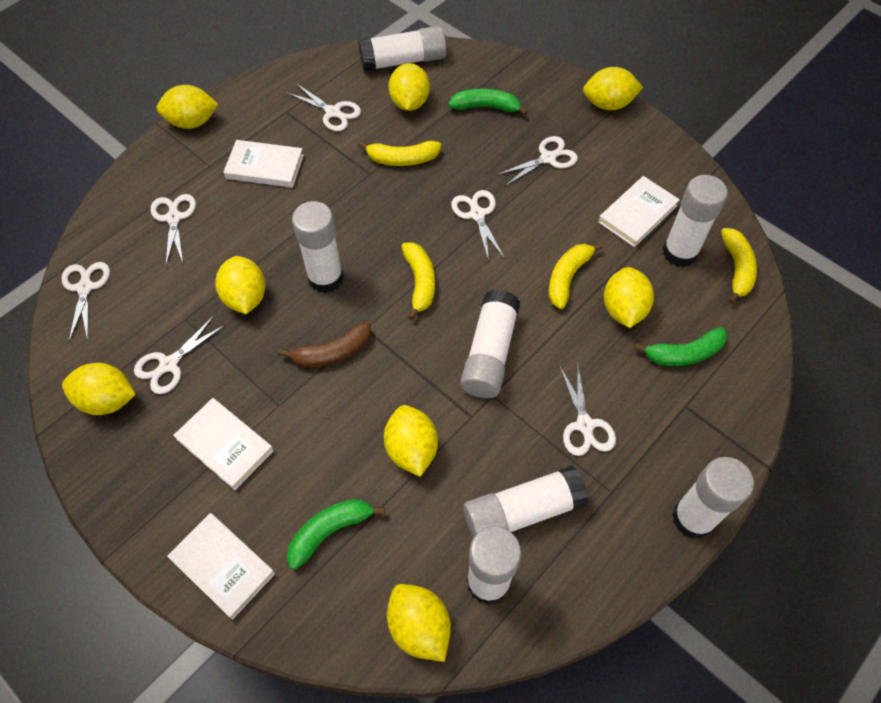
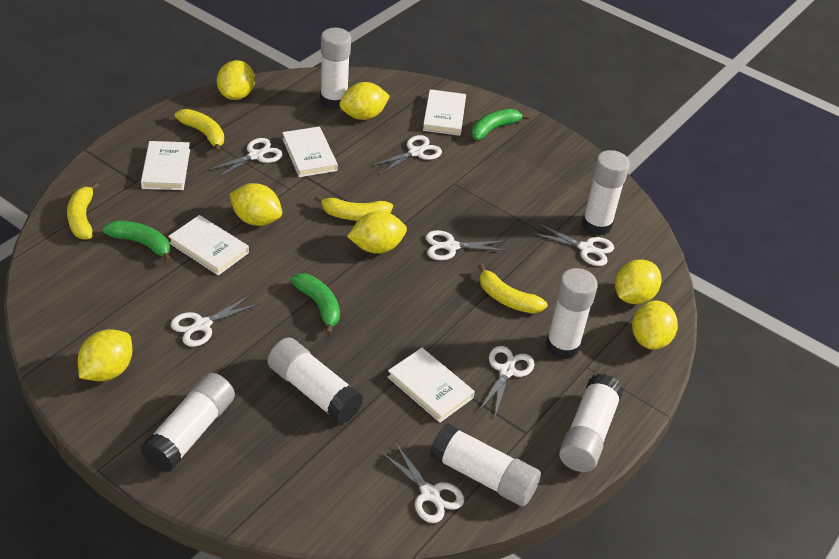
brown banana: [279,321,371,368] = 1 -> none = 0
white book: [167,513,275,620] [173,398,274,490] [224,140,304,188] [598,176,680,247] = 4 -> [141,141,190,190] [168,215,249,275] [282,126,338,177] [388,348,475,423] [423,89,466,136] = 5
yellow lemon: [62,363,136,415] [157,85,219,129] [215,256,266,314] [384,405,438,477] [387,584,451,662] [389,63,430,111] [583,67,643,110] [604,267,654,328] = 8 -> [78,329,132,381] [217,60,255,100] [229,183,282,226] [339,82,390,120] [347,211,407,254] [615,259,661,304] [632,301,678,350] = 7

